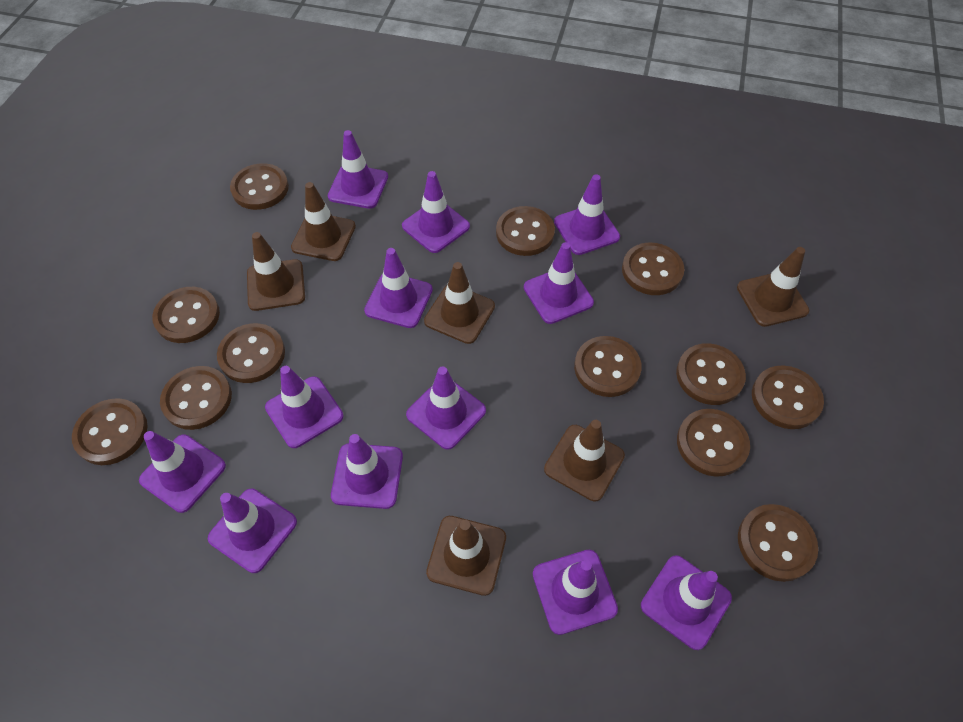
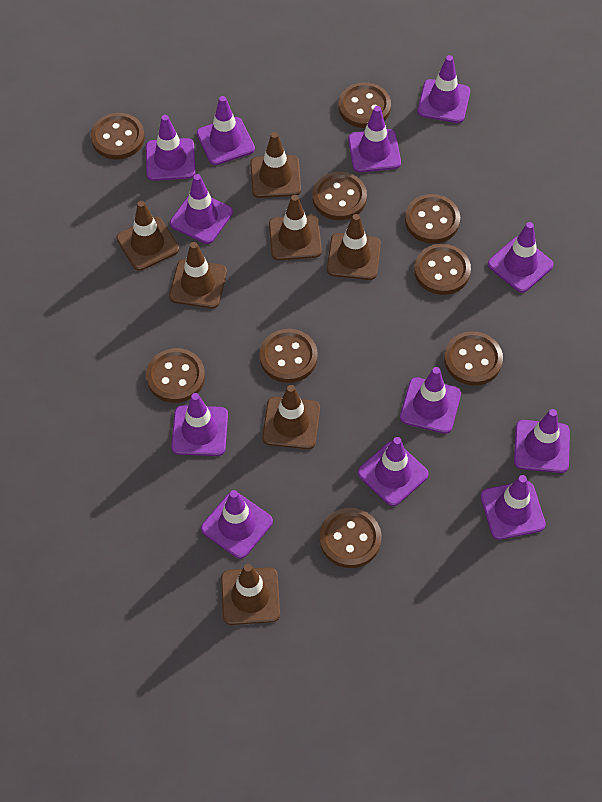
brown button: [72,398,148,465] [152,287,220,343] [160,366,232,430] [217,323,285,383] [230,163,289,210] [496,206,555,256] [574,336,642,397] [622,243,685,295] [676,343,746,405] [677,409,750,477] [738,504,818,582] [752,366,824,429] = 12 -> [91,113,145,159] [146,348,205,403] [260,329,318,383] [312,172,367,220] [319,508,382,568] [339,82,391,128] [405,194,460,244] [414,244,471,295] [444,331,503,386] = 9
brown traffic cone: [247,232,305,311] [291,182,356,261] [424,262,495,344] [426,516,506,596] [544,420,625,501] [737,247,809,327] = 6 -> [116,201,179,271] [169,242,227,309] [221,564,280,625] [250,132,301,198] [262,385,320,449] [269,195,322,260] [327,214,381,280] = 7

